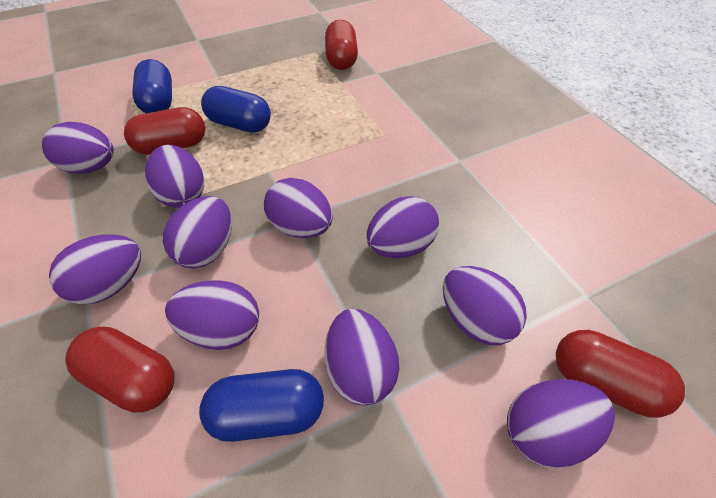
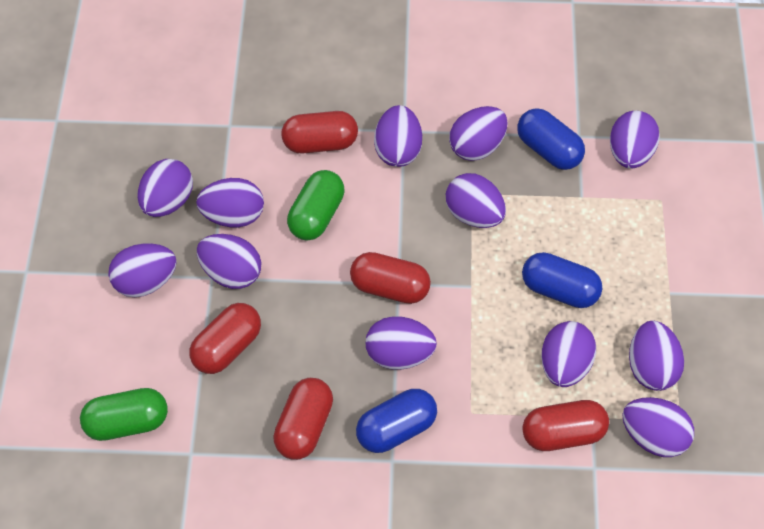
green capsule: none = 0 -> [80,388,168,441] [287,170,344,241] = 2
purple egg: [42,122,114,174] [49,234,141,305] [145,145,204,208] [163,196,232,268] [165,280,259,350] [264,178,333,238] [324,309,399,406] [366,196,439,258] [443,266,527,345] [507,379,615,468] = 10 -> [108,243,177,297] [137,159,193,217] [196,178,264,227] [197,234,261,289] [366,316,437,370] [374,105,422,167] [446,173,506,228] [449,106,508,161] [541,321,596,387] [610,111,660,169] [622,397,694,457] [629,321,684,391] = 12
red capsule: [65,327,174,412] [124,107,205,155] [325,20,358,70] [556,330,685,418] = 4 -> [190,303,261,374] [273,378,333,460] [281,111,358,154] [350,252,431,304] [522,400,609,451] = 5

